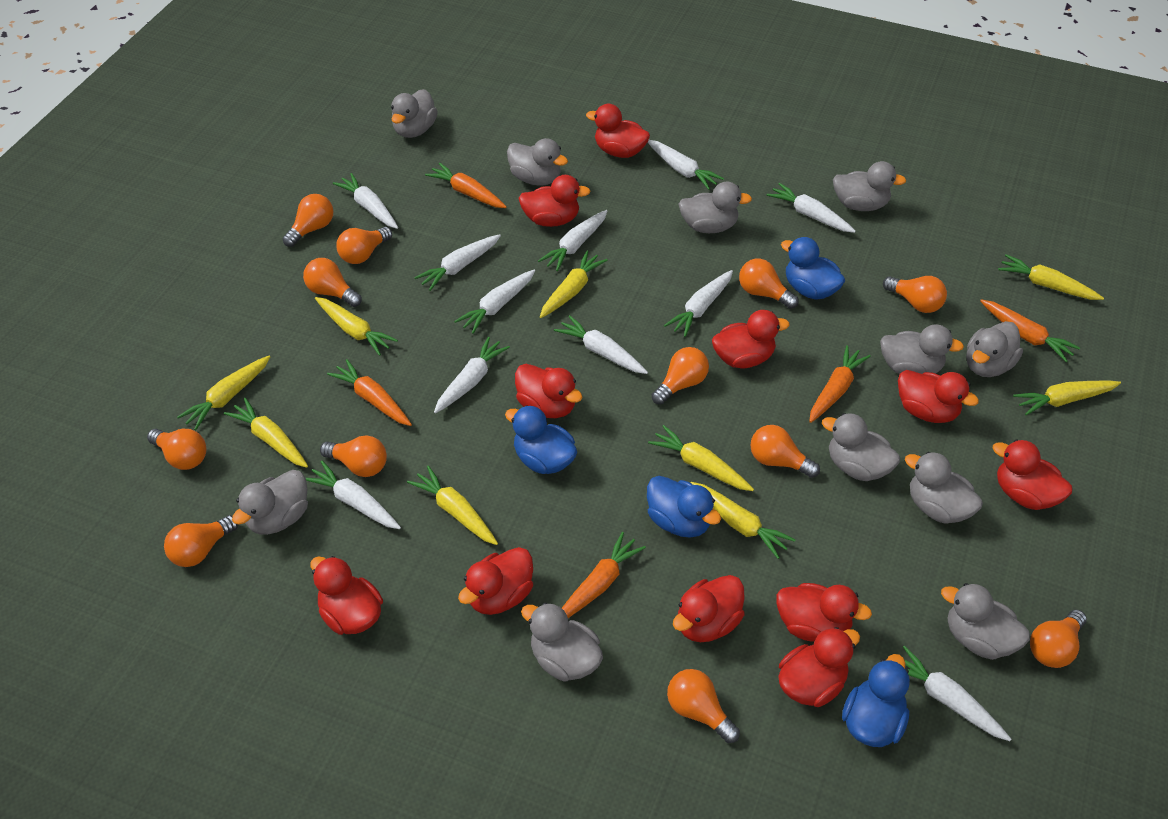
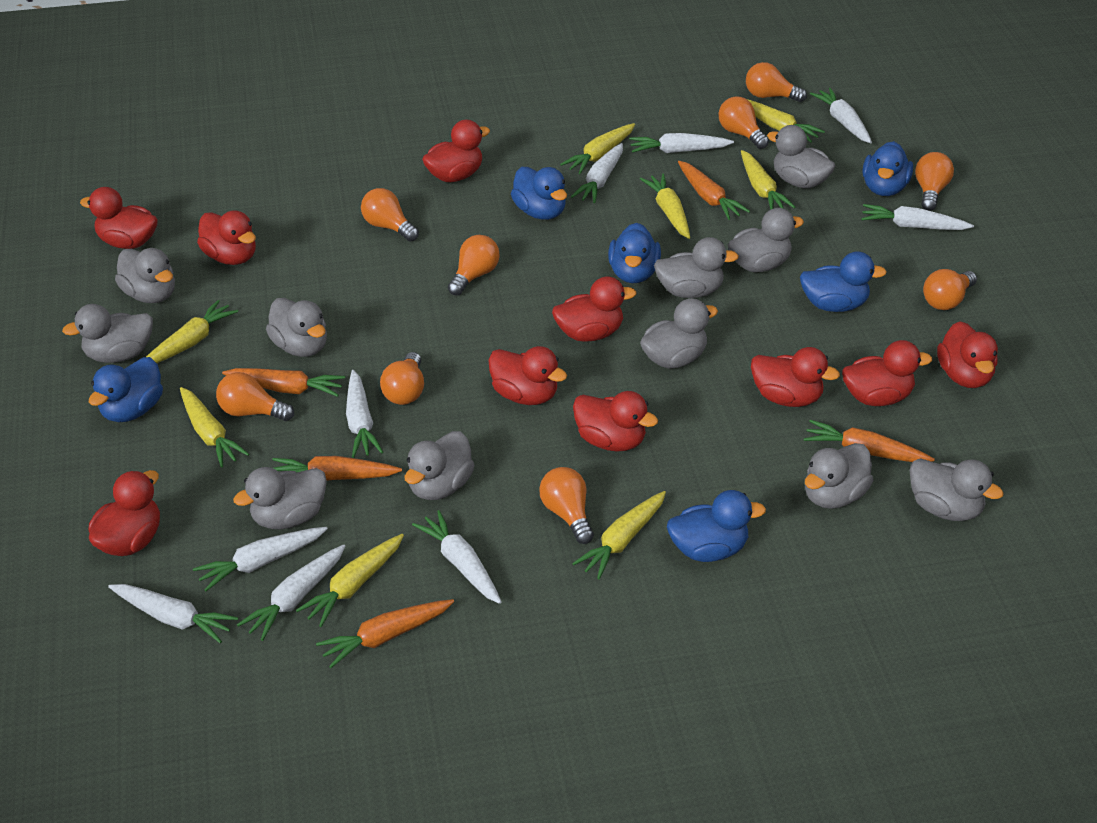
blue duck: [505,405,577,474] [647,476,721,538] [781,237,845,300] [842,654,910,747] = 4 -> [89,357,163,422] [511,167,567,220] [608,223,661,283] [667,490,766,562] [800,251,887,312] [863,141,913,196] = 6
orange light bulb: [147,429,206,470] [164,515,238,567] [283,194,333,247] [303,258,362,307] [320,436,387,477] [337,227,392,264] [652,347,709,405] [667,669,740,743] [739,259,799,309] [750,425,820,478] [883,276,947,313] [1030,610,1087,668] = 12 -> [216,372,294,421] [361,188,419,241] [380,352,424,405] [448,235,500,296] [539,467,594,544] [719,96,769,149] [746,62,807,102] [915,152,954,211] [923,269,977,310] = 9
red duck: [310,556,383,635] [458,547,533,615] [515,364,582,418] [518,175,591,227] [586,104,650,158] [673,575,745,642] [712,310,789,368] [776,583,872,642] [778,627,860,707] [898,370,979,423] [993,439,1072,510] = 11 -> [80,187,158,249] [88,470,160,556] [197,210,256,265] [422,119,490,182] [488,346,567,405] [552,276,636,342] [573,391,658,452] [751,347,840,407] [842,340,932,406] [937,321,998,388] = 10
white carrot: [306,461,401,529] [333,173,398,229] [414,234,501,291] [434,337,510,413] [454,270,535,334] [538,210,608,271] [554,315,648,374] [648,140,724,190] [664,270,733,337] [767,183,856,233] [903,645,1011,741] = 11 -> [108,584,238,643] [193,527,327,591] [237,545,345,641] [346,370,383,458] [412,510,501,604] [571,143,623,203] [629,133,734,153] [810,88,872,143] [861,204,974,230] = 9
yellow carrot: [177,356,270,430] [224,398,308,468] [315,297,398,356] [407,466,498,545] [540,251,608,318] [648,425,754,491] [691,482,795,559] [998,254,1104,300] [1013,381,1121,415] = 9 -> [146,300,238,363] [180,387,249,467] [296,534,404,627] [560,123,635,174] [572,491,666,579] [640,174,690,239] [741,150,795,210] [747,99,825,143] = 8

